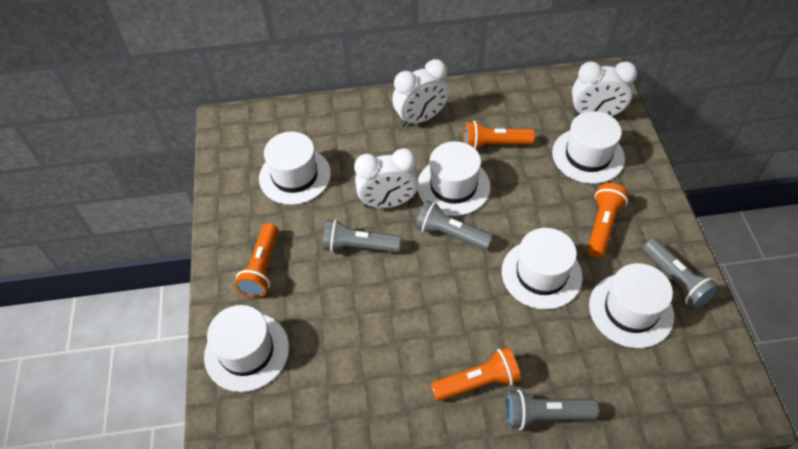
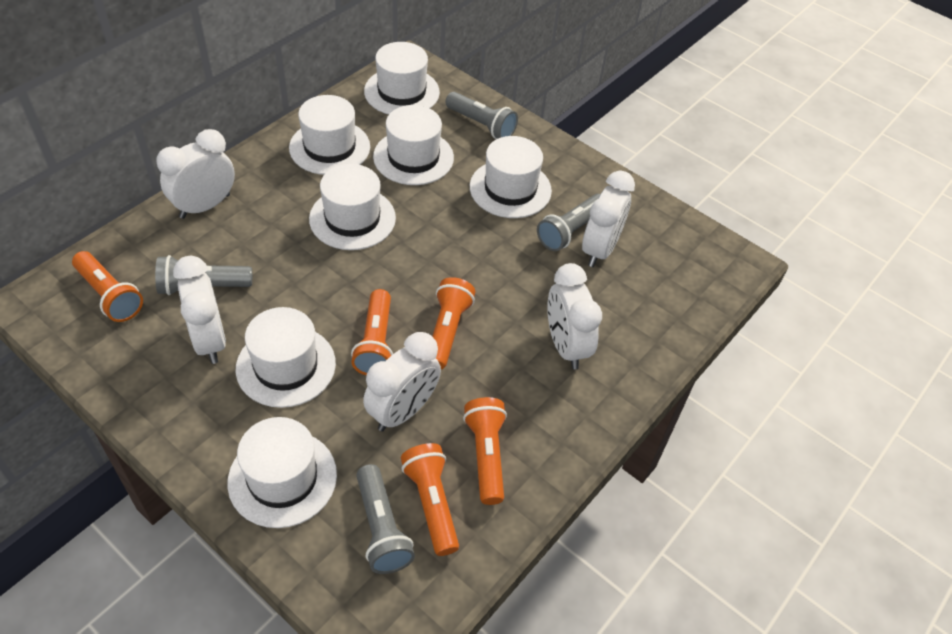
orange flashlight: [235,223,279,298] [431,347,521,401] [463,121,535,150] [587,183,628,258] = 4 -> [72,251,143,322] [351,289,393,375] [401,443,459,556] [432,277,475,369] [463,397,507,505] = 5
white clock: [354,148,419,208] [392,59,449,126] [572,62,637,117] = 3 -> [156,129,235,219] [173,256,226,364] [363,332,441,432] [547,263,602,370] [582,171,635,267] = 5
white hat: [204,305,289,392] [259,132,331,205] [417,141,491,216] [502,228,583,310] [552,111,625,184] [589,263,674,348] = 6 -> [227,417,337,528] [236,307,336,408] [289,95,370,175] [309,164,396,250] [364,42,440,115] [373,105,454,185] [470,136,552,218] = 7

